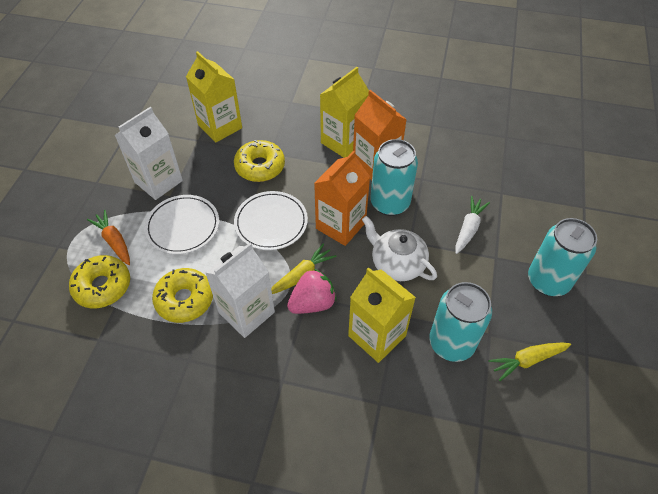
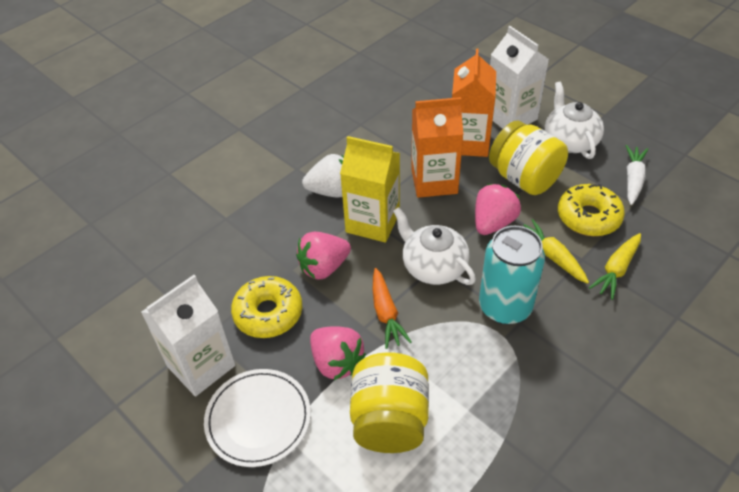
pink strawberry: [287,269,336,314] = 1 -> [296,232,351,279] [310,326,366,380] [475,184,521,235] = 3
turquoise can: [370,139,418,216] [429,282,492,362] [528,218,597,296] = 3 -> [479,226,545,325] = 1
white plate: [144,195,219,254] [234,191,308,250] = 2 -> [204,369,311,467] = 1
white strawberry: none = 0 -> [302,154,344,197] = 1
white teapot: [362,216,437,281] = 1 -> [393,207,476,285] [545,82,604,159] = 2
yellow carton: [186,51,242,143] [320,67,369,158] [348,267,416,363] = 3 -> [340,136,400,243] = 1
yellow donut: [69,255,130,309] [152,268,213,323] [234,140,285,182] = 3 -> [231,276,302,338] [558,184,625,236] = 2
yellow jar: none = 0 -> [350,352,429,453] [489,121,568,195] = 2

